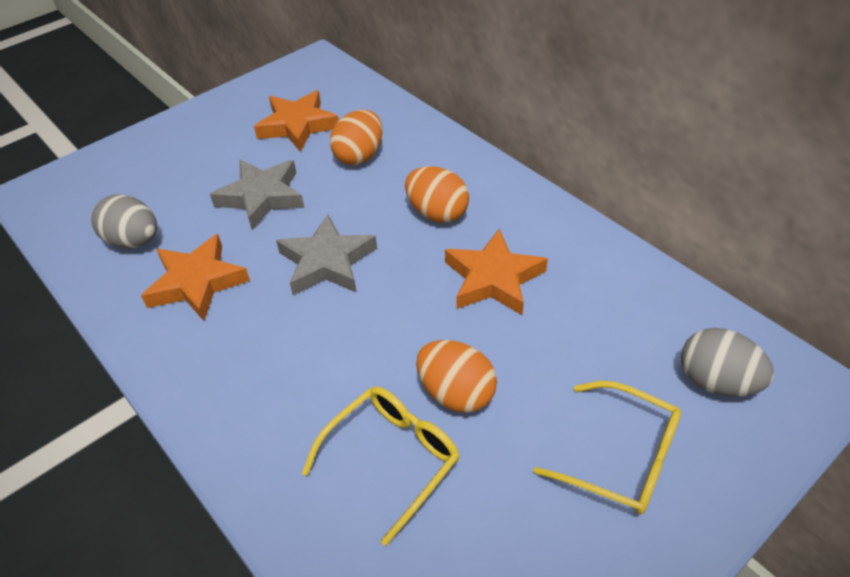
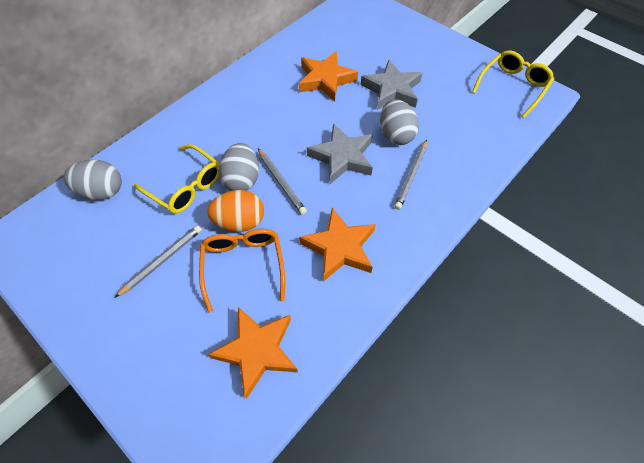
grey egg: [91,194,157,249] [681,328,774,397] = 2 -> [63,159,122,200] [218,143,259,191] [380,99,419,145] = 3
grey pencil: none = 0 -> [115,225,202,298] [258,149,307,215] [394,140,427,210] = 3
orange egg: [330,110,382,165] [405,166,469,223] [416,340,497,413] = 3 -> [207,190,264,232] = 1
orange glasses: none = 0 -> [199,229,285,313] = 1

